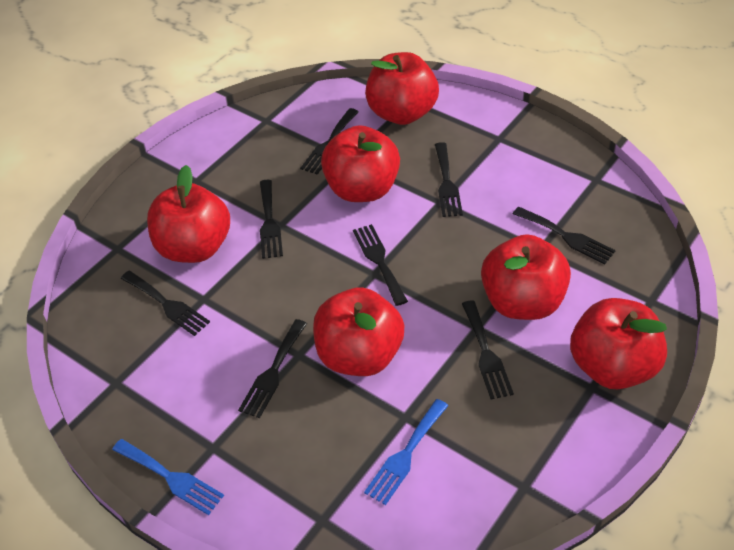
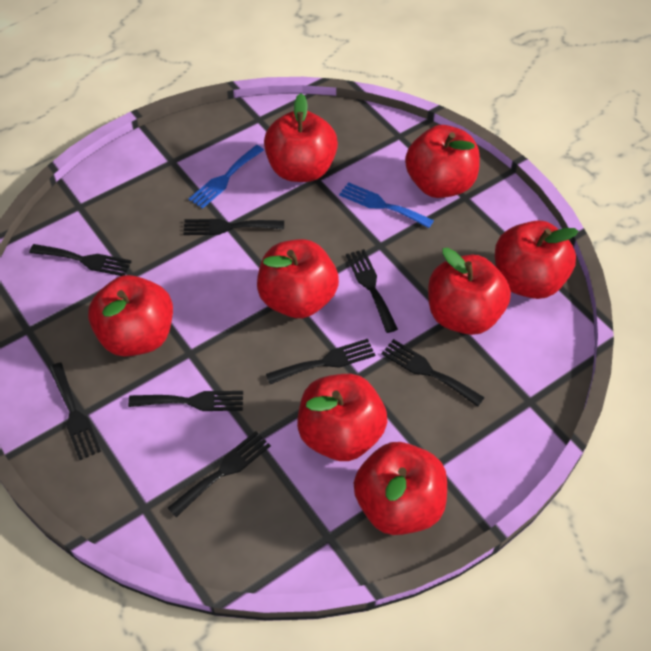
red apple: [147,165,230,263] [313,287,404,376] [321,125,400,202] [365,52,439,125] [481,234,571,320] [570,298,667,389] = 6 -> [88,275,173,356] [257,239,339,318] [264,93,338,182] [297,374,387,461] [354,442,447,535] [405,125,480,198] [428,248,511,335] [495,220,578,299] = 8

